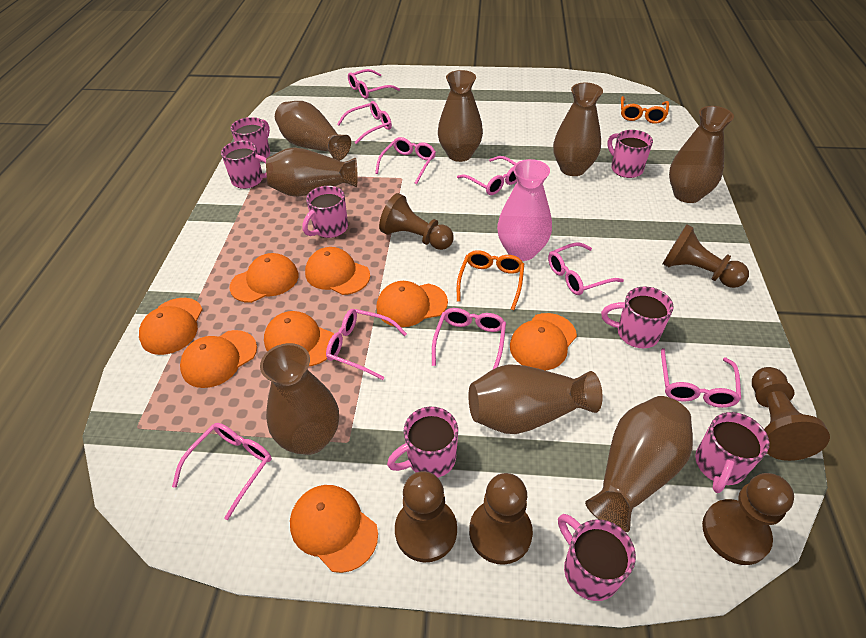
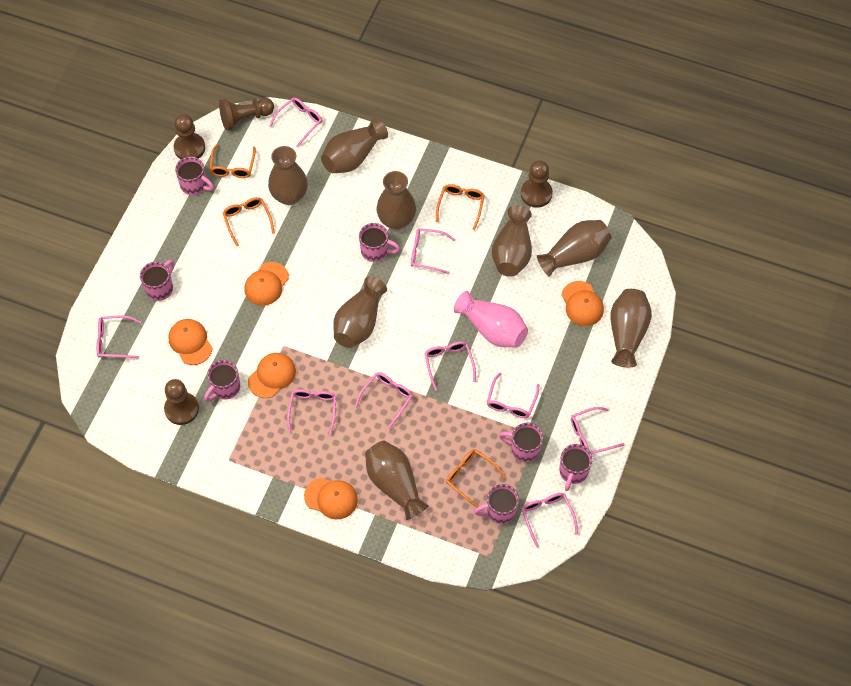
brown pawn: [379,193,454,250] [395,471,457,562] [469,473,533,565] [663,224,749,288] [702,473,794,565] [752,367,830,461] = 6 -> [164,379,199,425] [174,114,205,159] [219,98,274,131] [521,160,553,208] = 4
orange cap: [139,298,203,355] [180,330,257,388] [229,253,299,303] [264,311,334,366] [290,485,378,573] [305,247,370,295] [376,281,448,327] [510,313,577,371] = 8 -> [169,319,212,365] [244,262,289,306] [248,353,296,398] [304,477,358,519] [561,281,604,326] = 5
orange glasses: [457,250,524,310] [621,96,669,124] = 2 -> [209,144,256,178] [223,197,275,247] [436,184,485,230] [446,449,505,508] = 4
pink mug: [221,141,267,189] [231,117,270,162] [302,186,348,238] [387,407,458,477] [558,514,636,601] [601,286,674,348] [608,130,653,178] [695,412,769,493] = 8 -> [140,260,174,301] [175,157,214,195] [204,360,240,402] [359,223,400,262] [474,484,519,524] [499,423,543,462] [559,444,593,491] = 7

